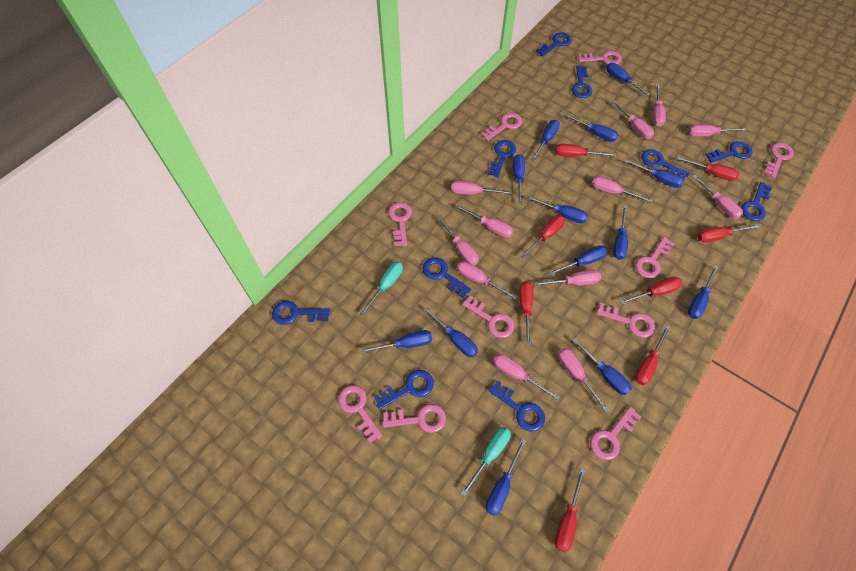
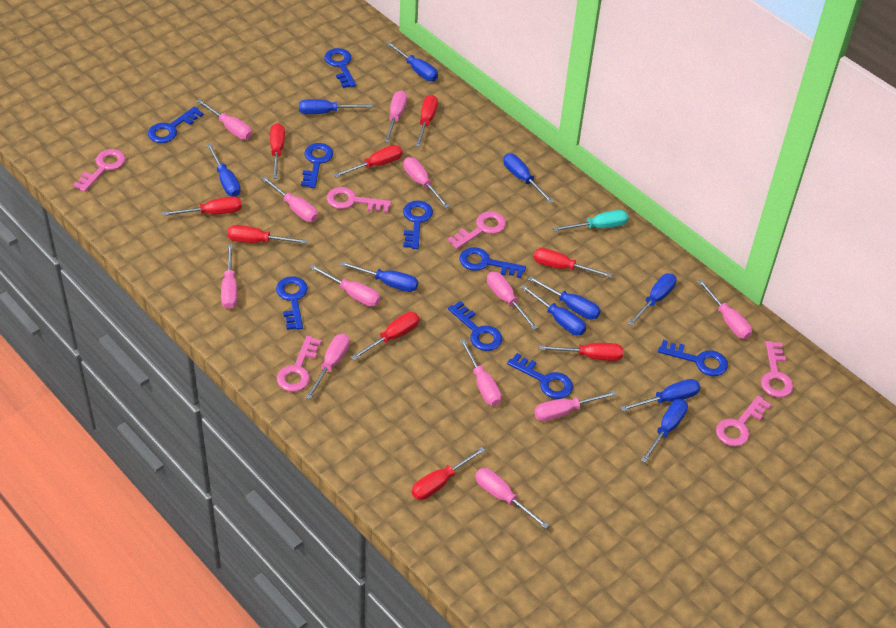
blue key: [272,301,330,325] [374,370,434,410] [423,258,471,298] [488,140,516,178] [488,380,545,432] [536,32,572,57] [572,66,592,98] [641,149,690,180] [705,141,753,163] [741,182,772,221] = 10 -> [148,106,204,143] [276,276,308,330] [301,143,333,188] [324,48,356,88] [403,200,433,249] [448,301,502,351] [459,247,526,278] [507,353,573,399] [658,340,728,376] = 9
blue screwdriver: [361,330,432,353] [423,307,478,357] [486,439,526,516] [513,154,525,204] [527,196,588,223] [531,120,560,161] [548,245,608,276] [564,114,618,142] [572,338,632,395] [606,63,650,96] [613,206,628,260] [624,159,684,188] [688,265,719,319] = 13 -> [207,144,241,197] [299,99,372,114] [340,261,418,292] [386,42,438,81] [503,154,554,203] [520,285,586,335] [528,276,601,320] [620,379,700,411] [628,274,677,326] [641,399,688,463] = 10
pink key: [338,385,383,443] [382,404,446,433] [388,202,412,246] [462,295,514,338] [481,113,522,141] [578,51,622,65] [590,407,641,460] [596,303,655,337] [635,237,675,278] [764,143,794,178] = 10 -> [73,149,126,192] [277,336,322,392] [327,187,392,213] [448,211,506,249] [716,396,771,446] [761,341,793,398] = 6
red screwdriver: [519,281,533,346] [521,215,565,259] [555,468,585,552] [556,144,616,157] [620,277,683,304] [635,325,670,385] [677,157,739,181] [697,224,759,242] = 8 -> [162,196,242,216] [227,225,307,244] [270,123,285,179] [334,145,403,177] [351,312,419,360] [412,447,485,500] [415,95,438,147] [534,248,612,278] [539,343,623,361] = 9
turquoise screwdriver: [360,262,403,316] [461,427,511,497] = 2 -> [553,210,628,232] = 1

